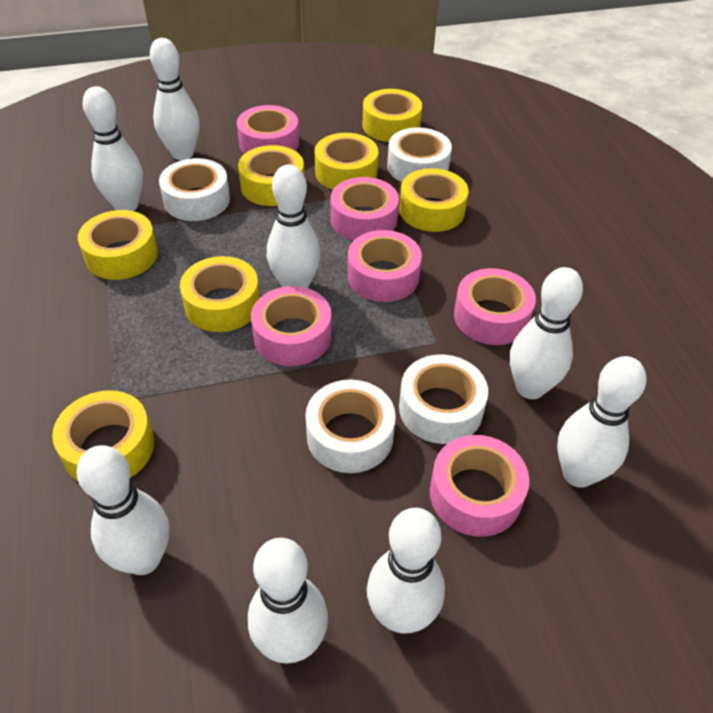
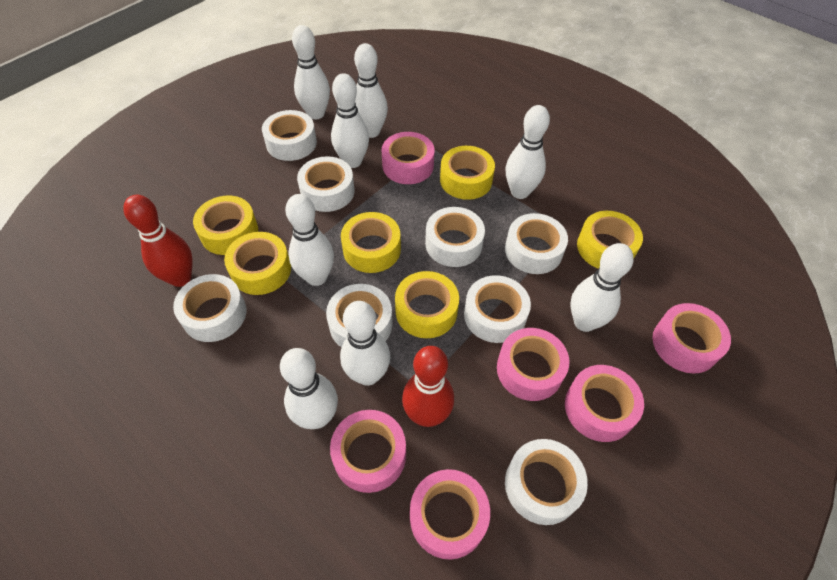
red bowling pin: none = 0 -> [123,195,193,287] [402,346,454,427] = 2
white tape: [159,158,230,221] [305,380,396,473] [387,128,452,182] [399,354,488,444] = 4 -> [173,274,246,342] [262,110,317,161] [297,156,355,212] [326,284,393,347] [425,207,485,267] [464,275,531,343] [505,213,568,274] [505,439,588,525] = 8
yellow tape: [52,390,154,481] [78,210,158,280] [180,256,260,332] [238,145,304,206] [315,133,378,190] [363,89,422,142] [399,168,469,232] = 7 -> [193,196,258,255] [224,232,291,295] [341,212,401,273] [395,271,459,338] [440,146,495,200] [577,211,643,269] = 6

